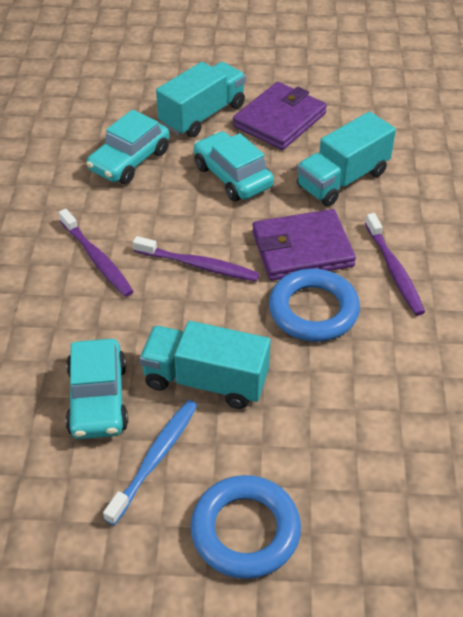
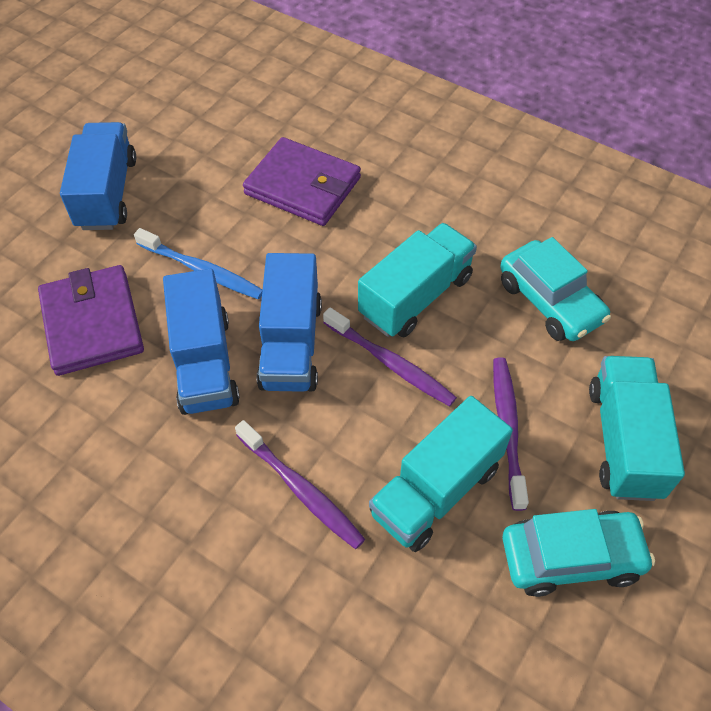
blue ring: [191,475,301,579] [269,269,360,342] = 2 -> none = 0
blue truck: none = 0 -> [60,122,136,230] [163,269,240,415] [257,253,322,392] = 3
turquoise car: [65,339,128,439] [86,110,170,184] [194,131,274,201] = 3 -> [500,237,611,341] [502,509,655,597] = 2

